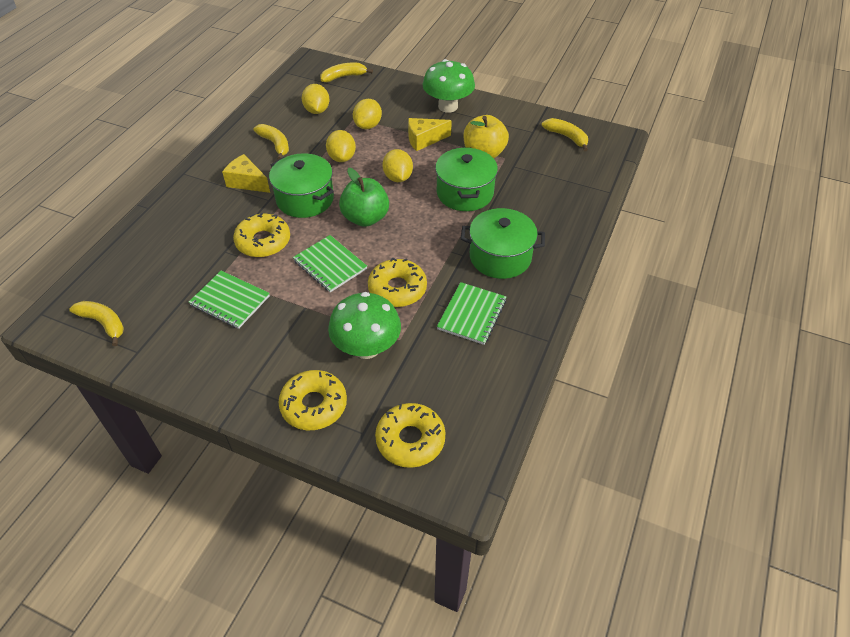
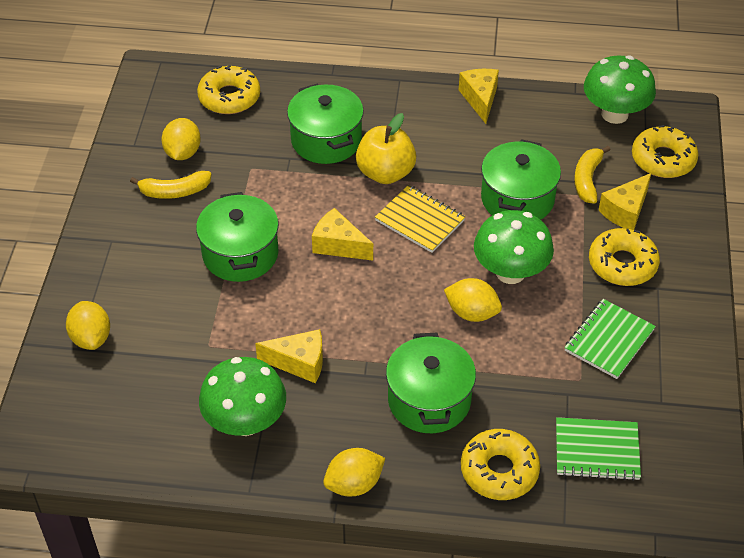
green apple: [339,168,389,227] = 1 -> none = 0
green mushroom: [328,292,401,359] [423,59,475,113] = 2 -> [199,357,286,436] [474,210,554,284] [584,55,656,124] = 3
green notebook: [189,271,270,329] [293,235,367,293] [437,282,506,345] = 3 -> [556,417,641,481] [564,299,656,379] = 2
green pot: [269,153,334,218] [435,147,498,211] [461,208,545,279] = 3 -> [196,192,279,282] [287,84,364,164] [386,333,476,433] [481,139,561,220] = 4
yellow banana: [69,301,124,346] [253,124,289,160] [320,63,373,82] [542,118,588,151] = 4 -> [130,171,212,199] [574,146,611,204] = 2
yellow cheese: [222,154,270,193] [408,118,452,151] = 2 -> [255,329,323,383] [312,208,373,261] [459,69,499,124] [598,173,652,230] = 4
yellow notebook: none = 0 -> [375,185,466,253] = 1

